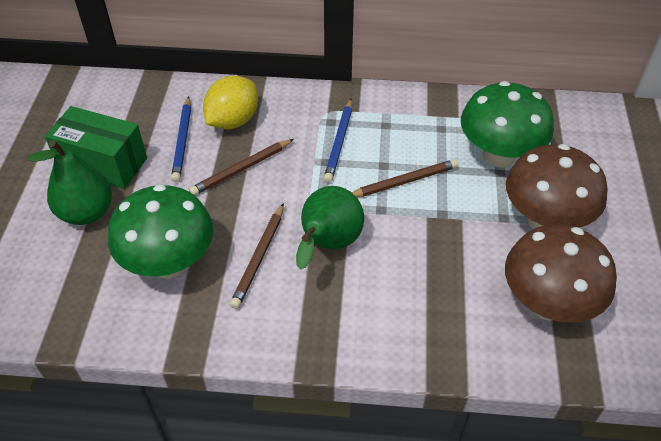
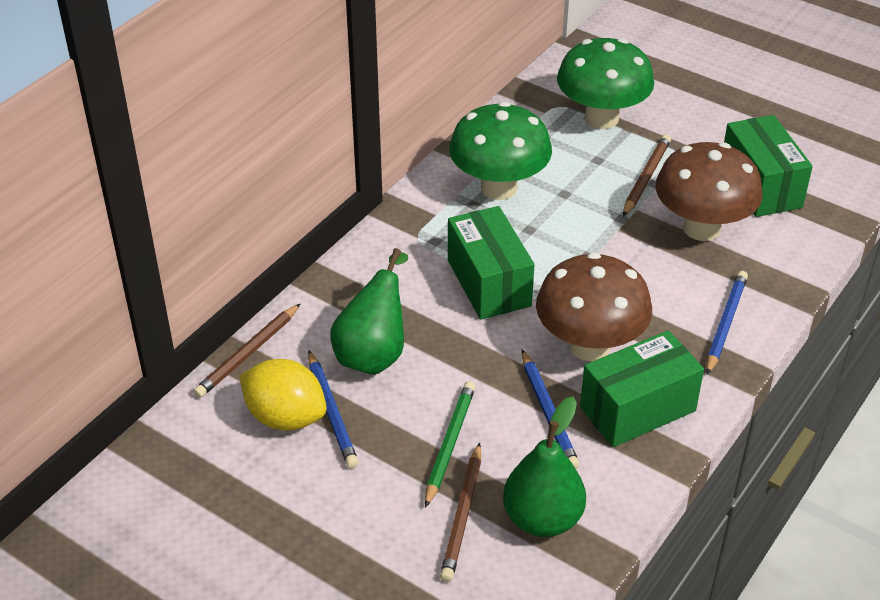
blue pencil: [171,96,191,182] [324,99,352,183] = 2 -> [308,350,359,468] [522,349,580,469] [706,271,748,375] = 3
green box: [45,106,147,189] = 1 -> [448,206,535,320] [580,330,704,447] [724,115,813,217] = 3
green pencil: none = 0 -> [425,381,476,508] = 1

